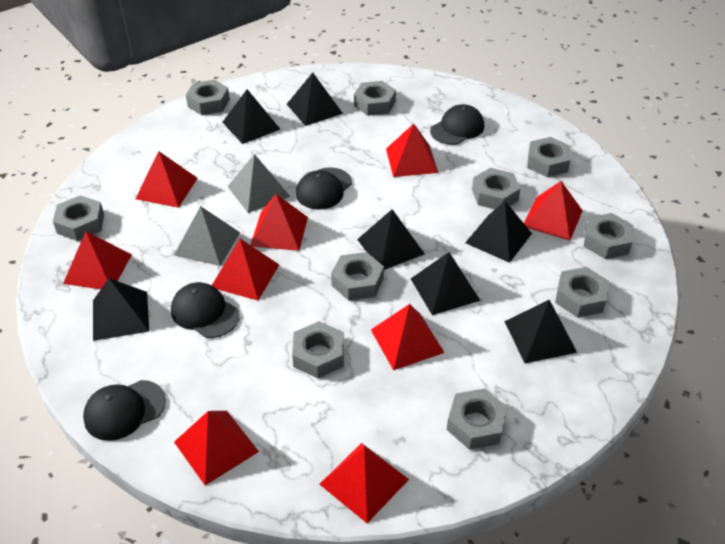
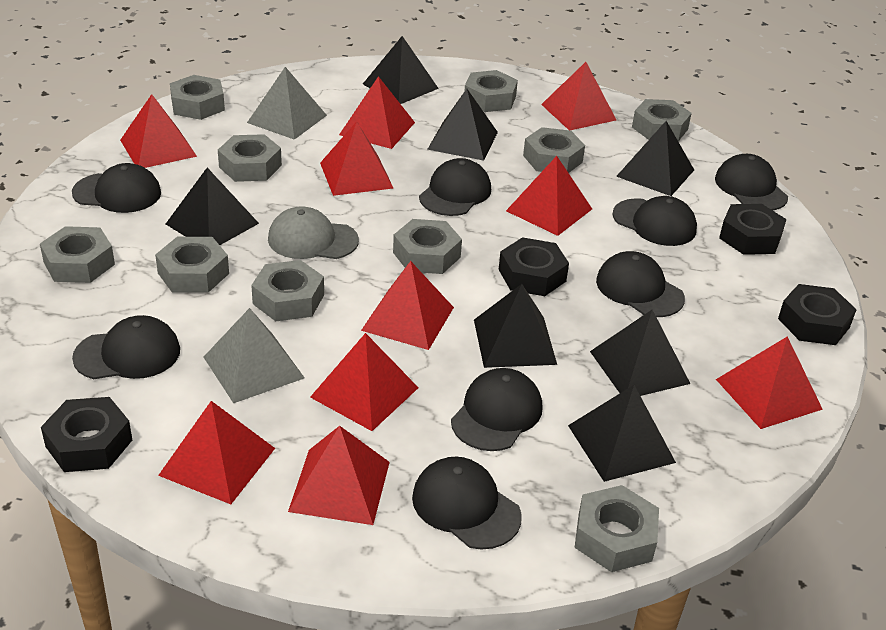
black cap: [83,380,166,441] [171,282,240,338] [296,167,352,209] [430,104,484,145] = 4 -> [72,163,161,213] [72,315,180,379] [412,457,522,549] [419,158,491,216] [451,368,542,451] [596,251,685,317] [612,196,697,246] [715,154,788,210] = 8
black nut: none = 0 -> [41,397,132,472] [499,237,569,296] [719,204,787,255] [778,284,857,345] = 4
grey cap: none = 0 -> [268,206,359,259] = 1
red pyramid: [63,232,132,289] [135,151,198,208] [174,411,259,485] [212,239,279,300] [251,194,308,251] [319,443,409,523] [371,304,445,370] [386,124,438,177] [524,181,583,241] = 9 -> [120,94,197,168] [158,401,275,504] [288,426,390,525] [310,333,419,431] [320,121,393,196] [339,76,415,149] [361,261,454,350] [506,156,592,236] [541,62,616,130] [716,336,823,429] = 10

